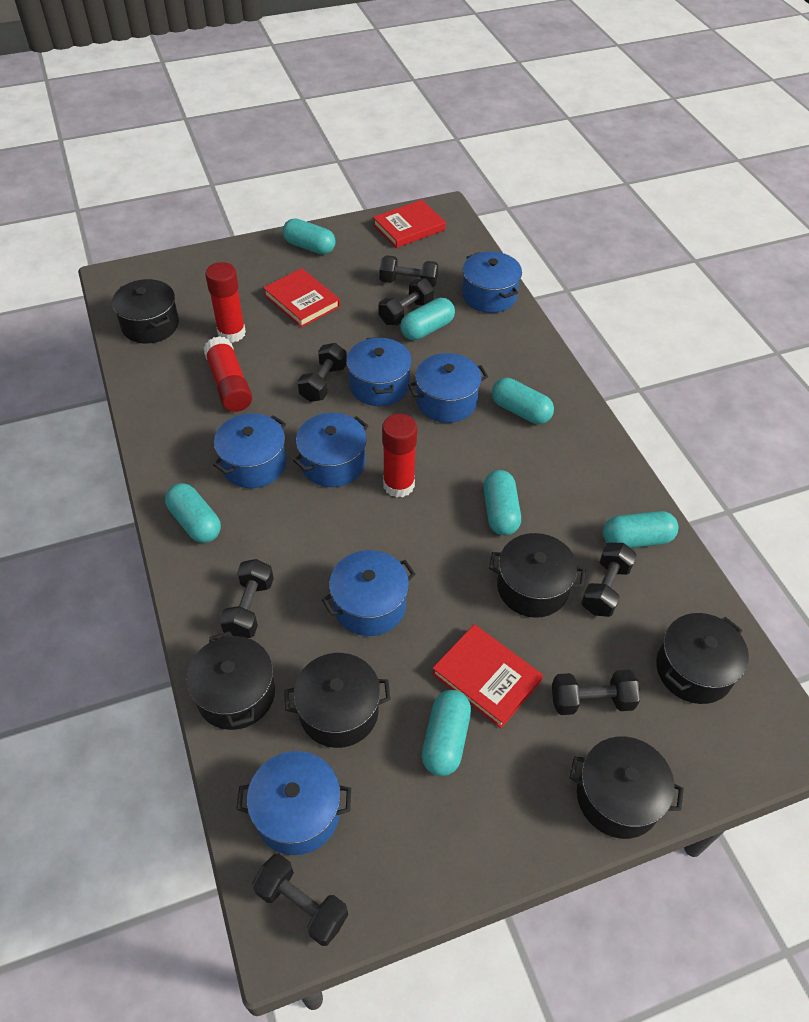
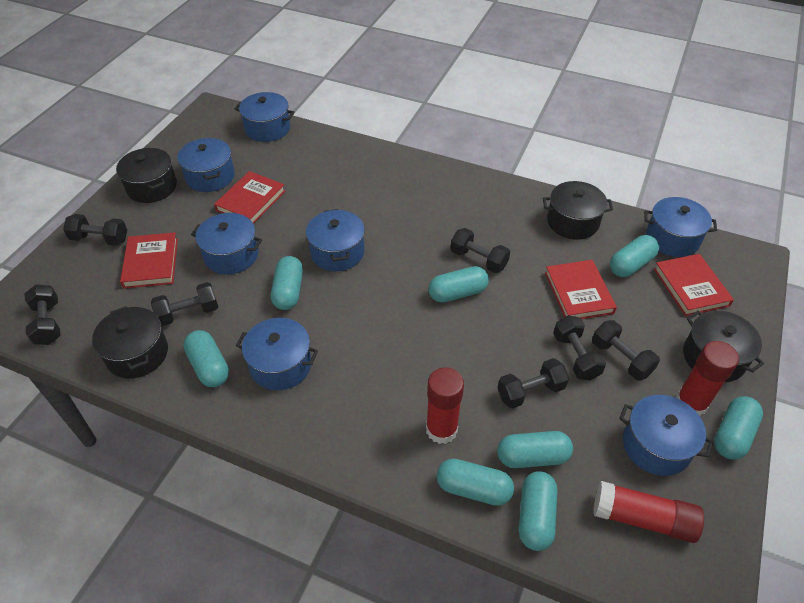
black pot: [112,279,179,344] [186,631,275,730] [284,653,391,748] [489,533,585,618] [570,737,684,839] [656,613,749,704] = 6 -> [92,306,168,378] [116,148,177,203] [543,181,613,240] [683,310,764,382] = 4
red book: [263,268,340,328] [373,200,446,248] [432,624,543,728] = 3 -> [120,232,178,289] [214,171,285,224] [545,260,617,319] [654,254,734,316] = 4
turquoise capsule: [165,483,221,543] [283,218,336,255] [400,298,455,340] [422,690,471,776] [483,470,521,536] [492,378,554,424] [603,511,678,548] = 7 -> [184,330,229,387] [271,256,303,310] [428,266,489,303] [437,459,514,506] [497,431,573,468] [519,471,557,551] [610,235,659,277] [714,396,763,460] = 8

